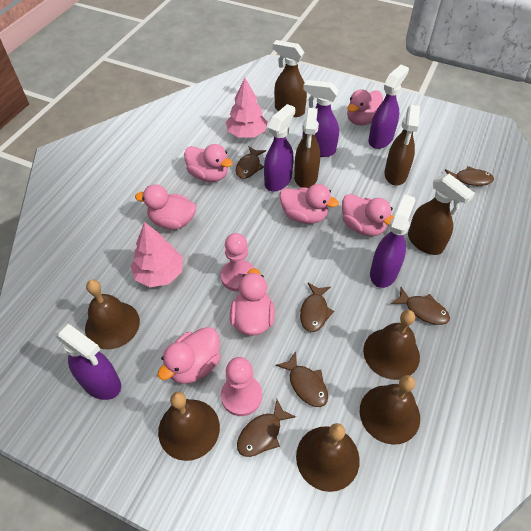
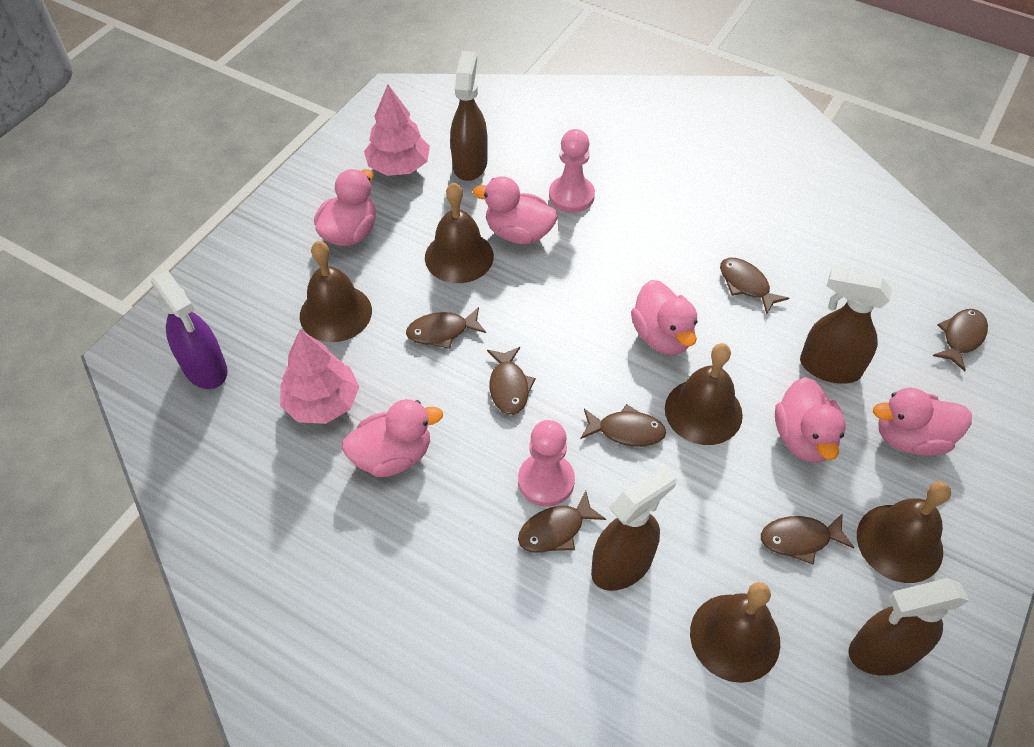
brown fish: [236,146,266,179] [237,399,296,457] [276,352,328,407] [300,283,334,332] [391,287,450,325] [445,166,494,186] = 6 -> [406,307,486,349] [487,347,536,415] [518,491,606,553] [580,404,666,447] [720,258,789,314] [761,513,855,564] [933,309,988,371] = 7
pink duck: [135,184,196,230] [158,327,220,384] [184,144,233,182] [230,268,275,336] [279,184,339,224] [342,194,394,236] [347,89,383,125] = 7 -> [314,169,376,246] [342,399,443,477] [473,176,558,244] [631,280,698,355] [775,377,846,463] [873,388,972,456] = 6
purple spray bottle: [55,323,121,400] [264,104,295,192] [303,80,339,157] [368,65,409,149] [370,194,415,288] = 5 -> [151,270,228,389] = 1

